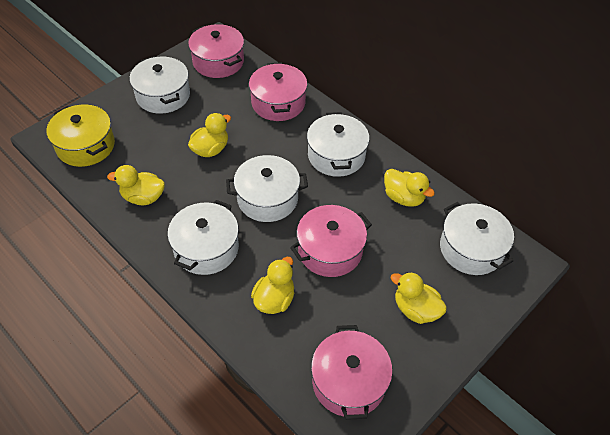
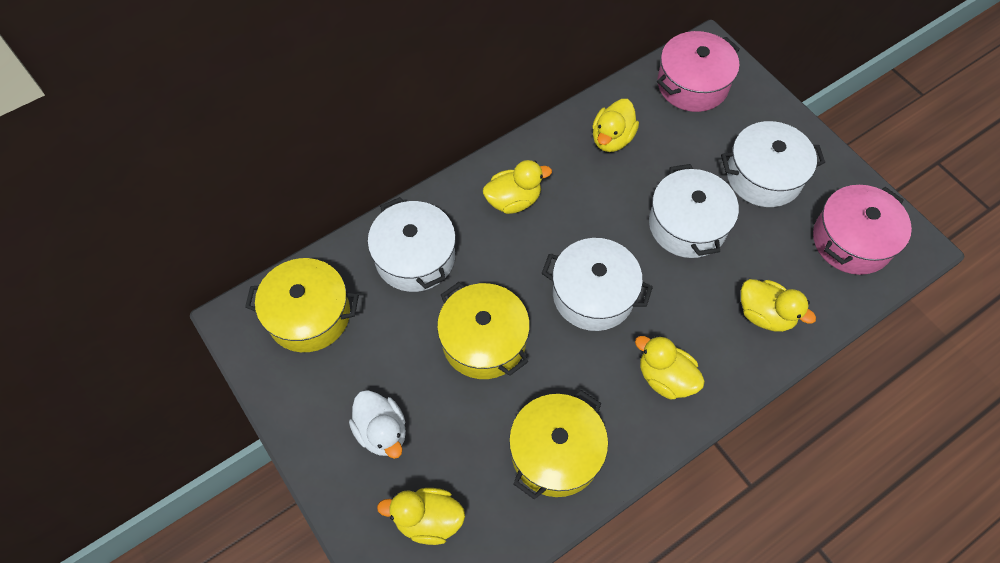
pink pot: [188,24,244,78] [249,62,307,121] [290,205,372,277] [311,325,393,420] = 4 -> [657,31,740,112] [813,185,912,275] = 2
white duck: none = 0 -> [349,390,406,459] = 1
white pot: [130,56,190,114] [167,200,239,275] [226,155,308,222] [307,112,370,177] [440,202,514,275] = 5 -> [368,197,456,292] [542,238,653,331] [649,164,739,258] [721,121,825,207] = 4
yellow pot: [46,105,115,167] = 1 -> [245,258,359,352] [437,282,530,379] [509,390,608,499] = 3

